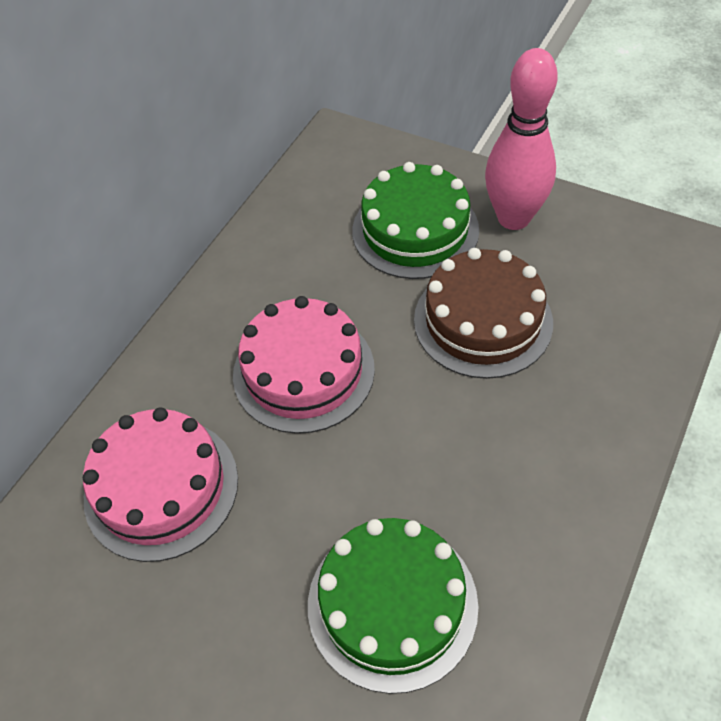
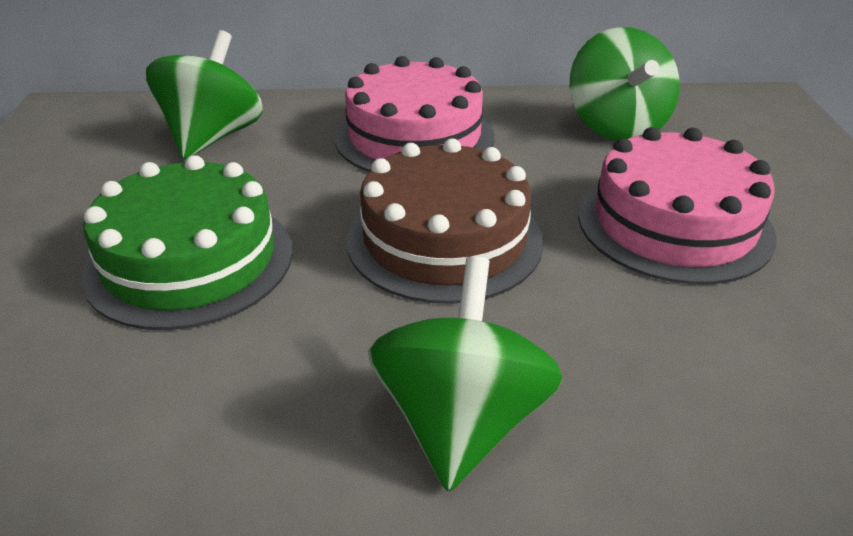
green cake: [308,518,478,694] [352,162,479,279] = 2 -> [81,155,293,330] = 1
green spinning top: none = 0 -> [146,30,263,159] [368,256,563,492] [570,27,680,141] = 3
pink bowling pin: [485,48,558,230] = 1 -> none = 0

